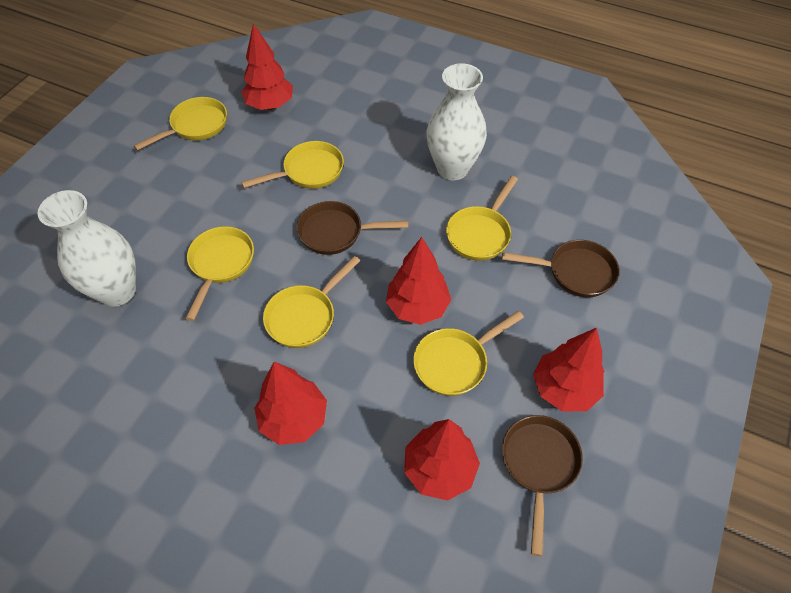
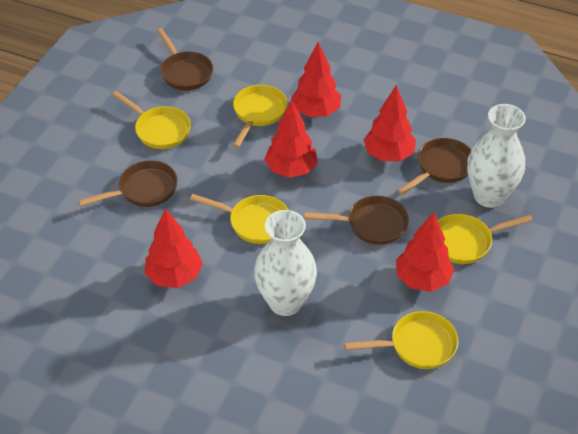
brown pan: [297,201,409,255] [502,240,619,297] [502,415,583,556] = 3 -> [78,161,177,207] [157,28,213,91] [304,196,409,245] [398,138,471,195] = 4
yellow pan: [133,97,227,151] [185,226,254,321] [241,141,344,189] [263,256,360,348] [413,311,524,396] [446,176,518,261] = 6 -> [112,91,191,149] [190,194,289,244] [233,85,287,148] [344,311,458,369] [438,214,533,264] = 5

